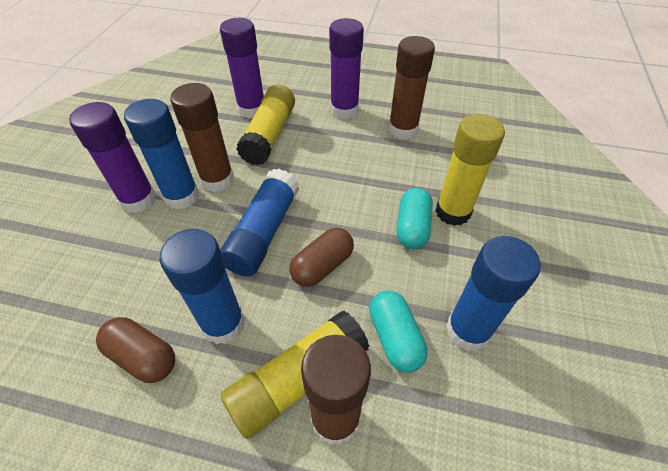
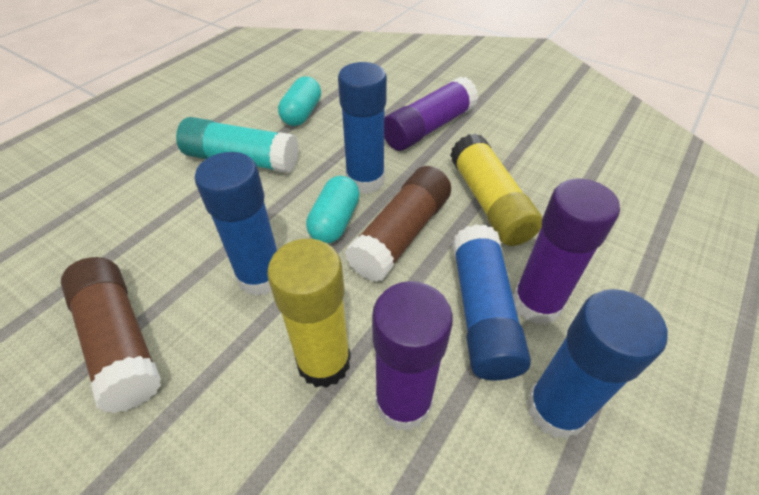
brown capsule: [96,317,175,383] [289,228,354,287] = 2 -> none = 0
brown glue stick: [170,83,234,192] [301,335,371,445] [388,36,435,140] = 3 -> [61,257,161,413] [345,166,451,282] = 2
turquoise glue stick: none = 0 -> [176,117,299,173] = 1
yellow glue stick: [221,311,369,439] [236,84,295,165] [435,114,505,226] = 3 -> [267,239,351,388] [450,133,543,246] = 2

